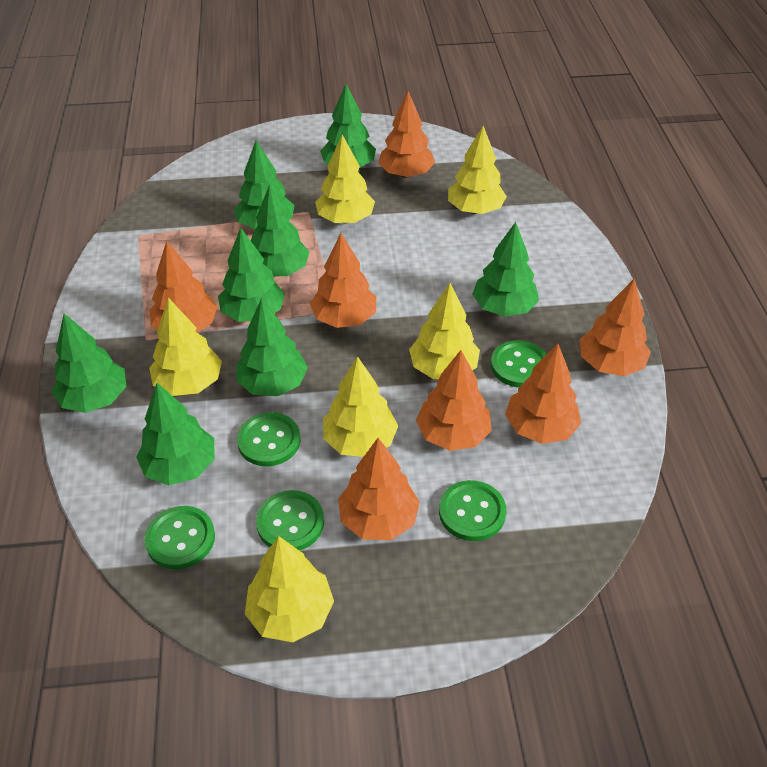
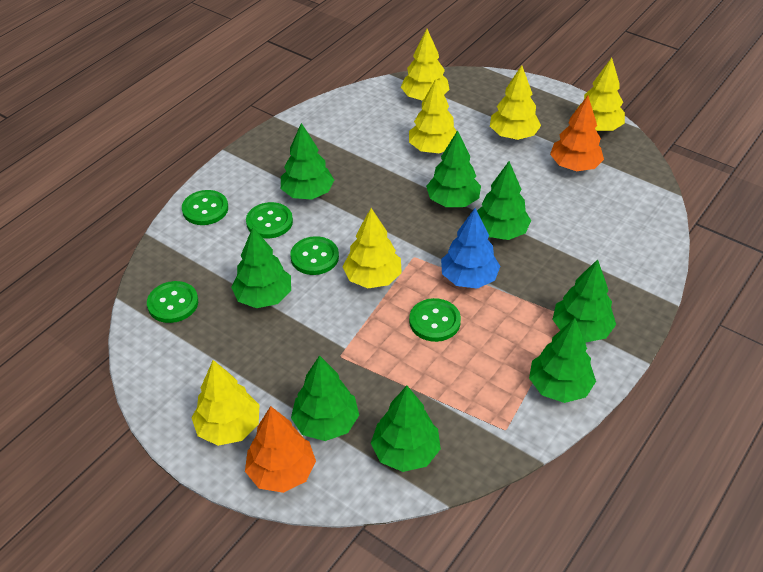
blue tree: none = 0 -> [441,208,500,289] = 1
orange tree: [149,241,218,332] [310,233,376,328] [338,438,420,540] [378,91,435,178] [416,350,492,451] [505,343,581,444] [580,279,651,376] = 7 -> [245,406,316,493] [550,96,604,171] = 2

